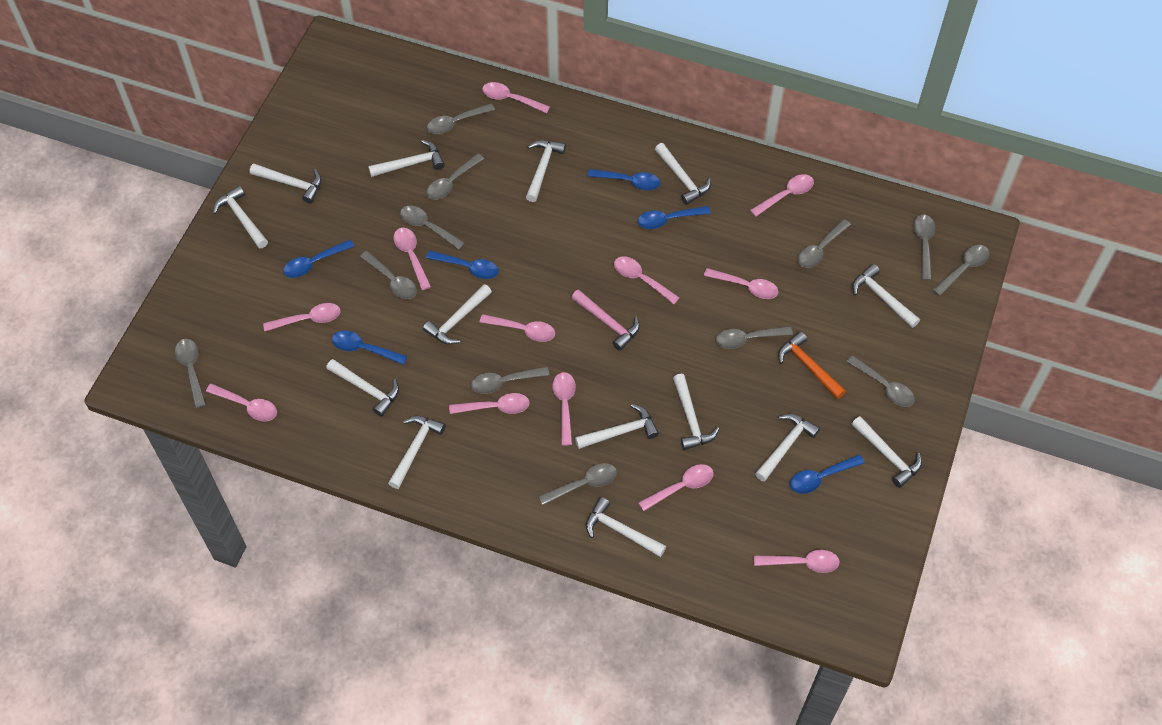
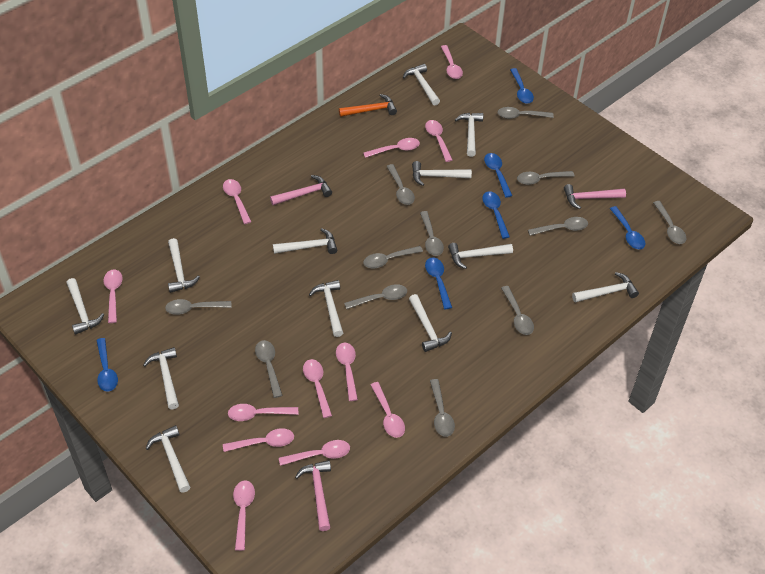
pink hammer: [571,289,640,351] = 1 -> [270,175,332,205] [295,460,331,531] [564,184,626,209] = 3
white hammer: [213,186,268,248] [250,163,322,204] [326,359,399,417] [368,140,445,177] [388,416,446,489] [423,284,492,345] [526,140,566,202] [575,404,659,449] [586,497,666,557] [655,143,711,205] [673,374,719,450] [755,414,820,481] [852,264,920,328] [852,416,922,488] = 14 -> [67,278,104,335] [143,347,179,409] [145,425,190,493] [168,238,200,293] [273,228,337,254] [309,280,343,337] [403,64,440,106] [409,294,452,352] [412,161,472,186] [448,243,513,269] [455,113,483,157] [572,272,639,303] = 12

